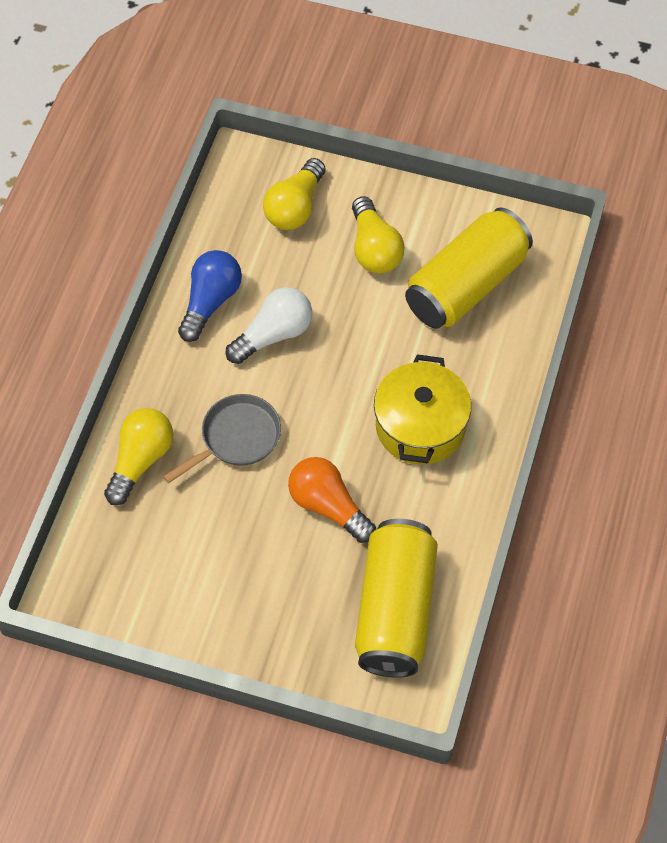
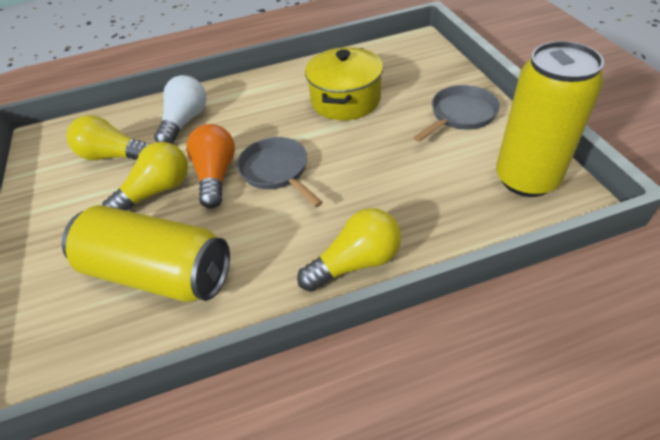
blue light bulb: [178,250,242,342] = 1 -> none = 0
grey pan: [163,394,281,483] = 1 -> [237,137,323,207] [413,85,500,142] = 2

